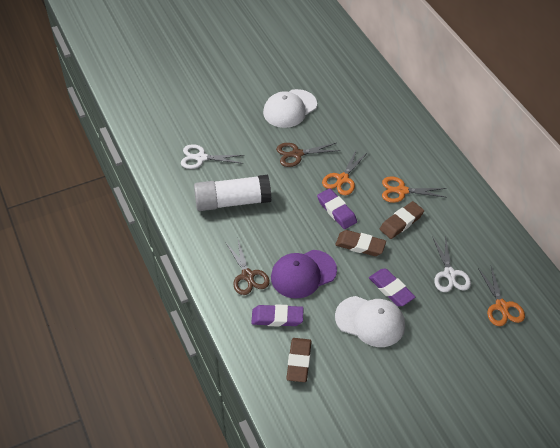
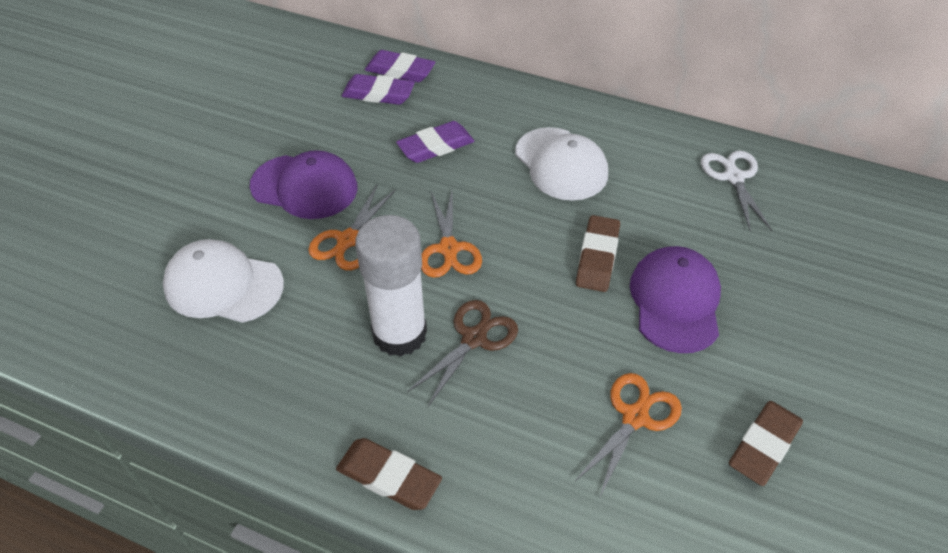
brown scissors: [225,240,270,295] [276,143,340,167] = 2 -> [407,300,518,407] = 1
purple cap: [271,250,337,299] = 1 -> [250,150,357,219] [630,246,721,353] = 2
white scissors: [181,144,244,169] [433,235,471,292] = 2 -> [701,150,772,232] = 1

